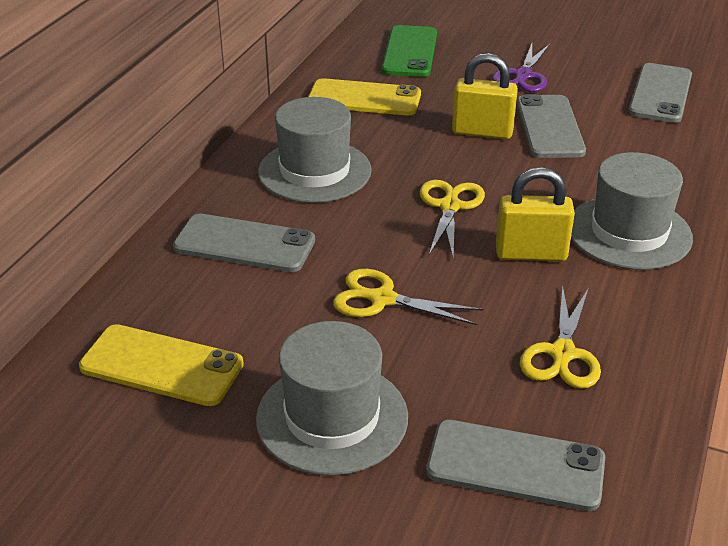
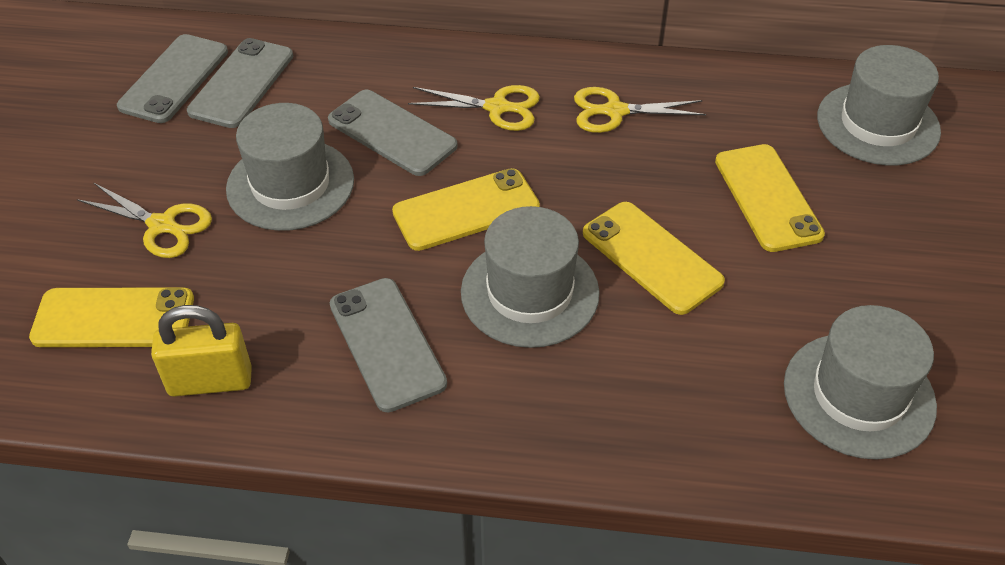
green phone: [382,25,437,77] = 1 -> none = 0
grey hat: [256,321,408,476] [258,97,372,203] [571,152,693,270] = 3 -> [226,103,354,231] [461,206,600,348] [784,305,937,460] [817,45,941,165] = 4
purple scissors: [492,44,550,92] = 1 -> none = 0
yellow padlock: [452,53,518,139] [496,167,575,261] = 2 -> [151,305,252,397] = 1
yellow phone: [79,324,244,406] [308,78,421,116] = 2 -> [29,287,194,347] [392,168,540,251] [583,202,725,315] [715,144,825,252] = 4

